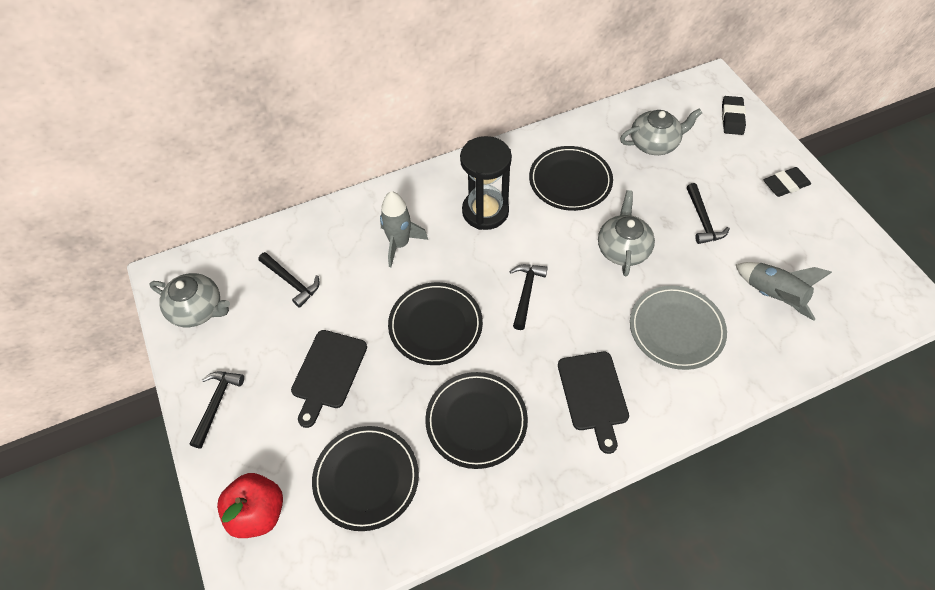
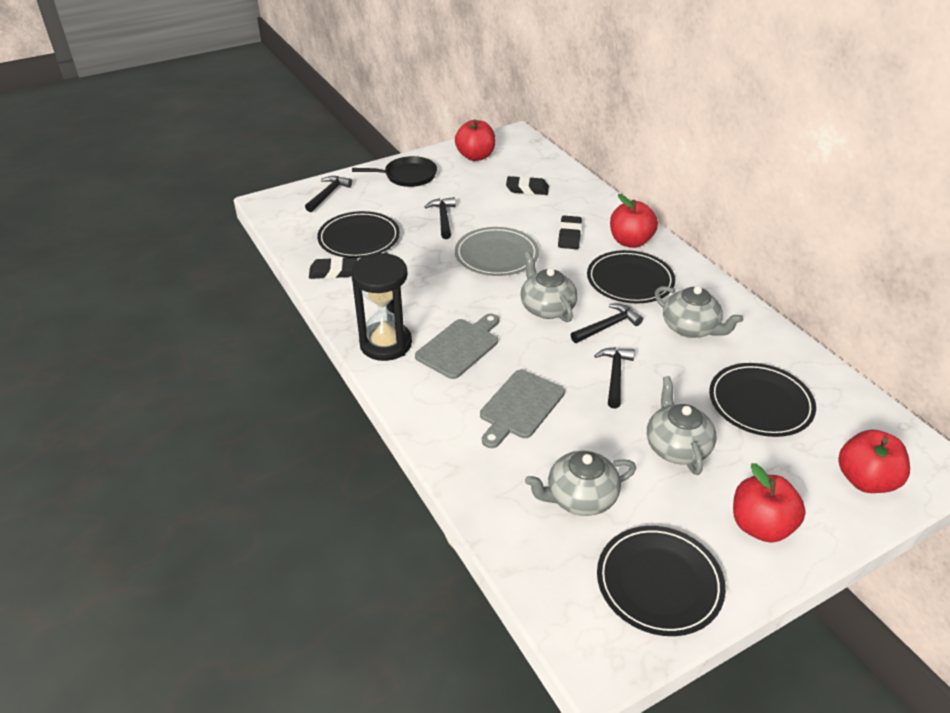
black cutting board: [291,330,367,428] [558,352,629,454] = 2 -> none = 0
black eraser: [722,96,746,135] [764,167,811,197] = 2 -> [309,257,357,279] [506,176,549,195] [558,216,582,249] = 3
black pan: none = 0 -> [352,156,437,187] = 1
grey cutting board: none = 0 -> [415,314,499,379] [480,370,565,448] = 2
grey rocket: [380,191,428,267] [736,262,832,321] = 2 -> none = 0
grey teapot: [150,273,230,327] [598,190,655,276] [620,108,702,155] = 3 -> [520,252,578,322] [525,451,636,516] [647,376,716,475] [655,286,744,338] = 4
red apple: [217,473,283,538] = 1 -> [455,119,495,161] [610,194,658,248] [733,463,806,543] [838,430,910,493] = 4

